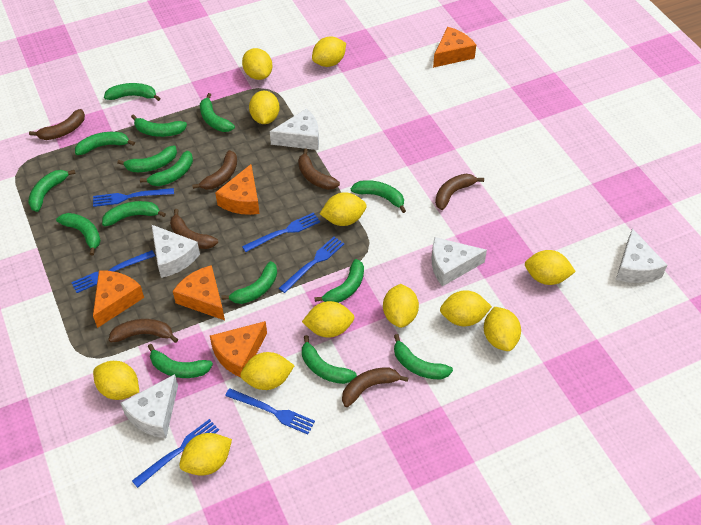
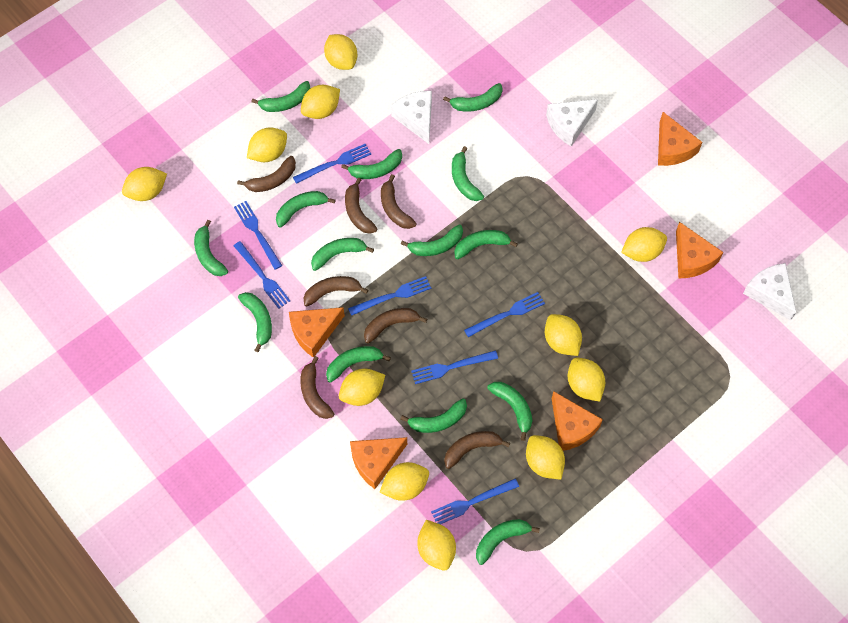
blue fork: [71,250,155,293] [93,188,174,207] [132,419,219,488] [225,388,315,434] [242,212,320,252] [279,237,344,293] = 6 -> [234,201,282,270] [234,241,290,309] [293,144,371,184] [348,276,431,316] [411,350,498,384] [431,479,519,524] [464,292,545,337] = 7
green banana: [28,170,75,212] [56,213,101,255] [75,132,135,155] [102,201,166,226] [104,83,161,101] [117,145,177,172] [131,114,187,137] [140,151,193,186] [148,344,213,378] [200,93,235,132] [221,261,277,304] [302,335,357,384] [314,259,364,303] [351,180,406,213] [394,334,453,379] = 15 -> [194,220,228,276] [238,292,272,352] [251,81,310,112] [276,191,335,227] [311,238,374,271] [326,346,391,383] [341,149,402,179] [400,398,467,433] [401,224,463,256] [443,83,503,112] [452,146,484,201] [454,230,518,259] [476,519,540,565] [487,382,532,441] = 14
white cheese: [120,374,178,438] [152,225,200,278] [270,108,319,150] [432,237,487,286] [616,228,667,283] = 5 -> [391,91,432,144] [546,99,598,147] [743,263,796,320] = 3
yellow lemon: [93,361,139,400] [179,433,232,476] [240,352,295,390] [242,48,272,80] [249,91,280,124] [302,301,354,338] [312,37,346,67] [320,192,367,226] [383,284,419,328] [440,290,492,326] [484,307,521,351] [525,250,576,285] = 12 -> [122,167,167,201] [247,127,287,162] [301,85,340,119] [324,34,358,70] [339,369,385,406] [380,462,429,501] [418,520,456,571] [526,435,565,480] [545,314,582,356] [568,358,605,402] [621,227,667,262] = 11

